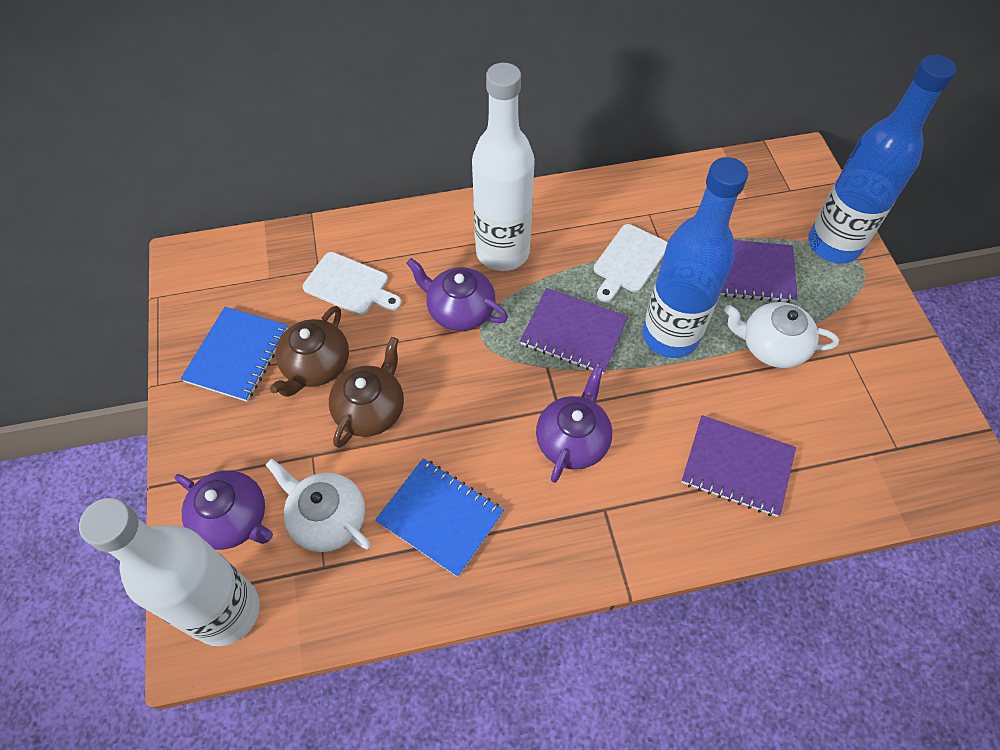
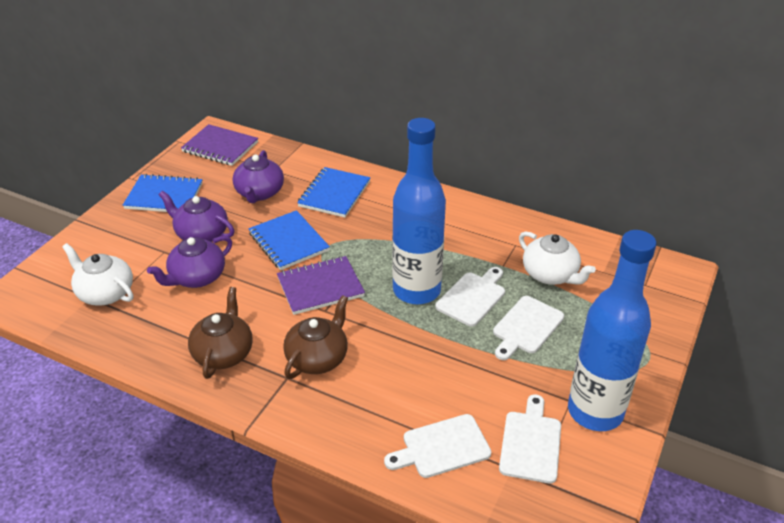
blue notebook: [180,307,288,402] [375,458,504,577] = 2 -> [123,174,203,212] [248,210,330,270] [297,167,370,217] = 3
purple notebook: [520,288,628,374] [682,415,796,517] [720,240,797,303] = 3 -> [181,124,258,166] [277,256,365,315] = 2
white bottle: [79,498,260,646] [472,63,535,271] = 2 -> none = 0
white cutting board: [303,252,402,315] [594,224,668,302] = 2 -> [384,414,491,478] [435,267,505,327] [493,296,564,360] [499,394,561,484] = 4

